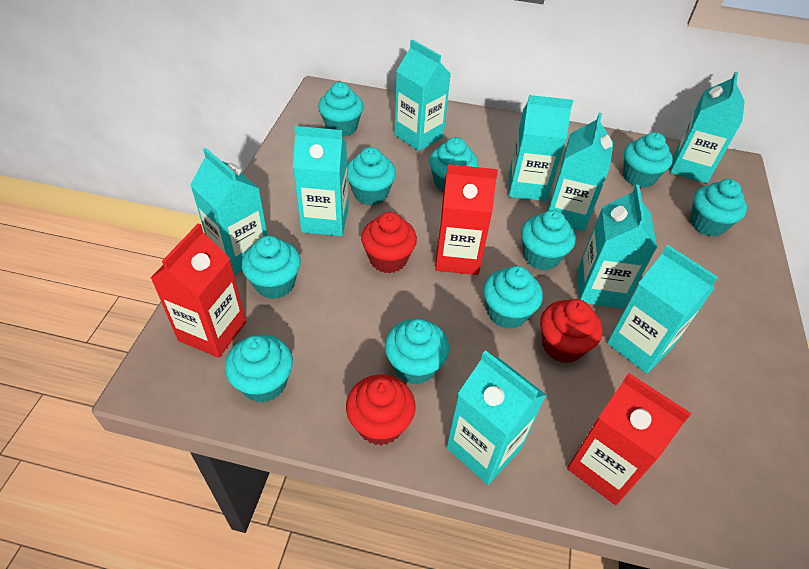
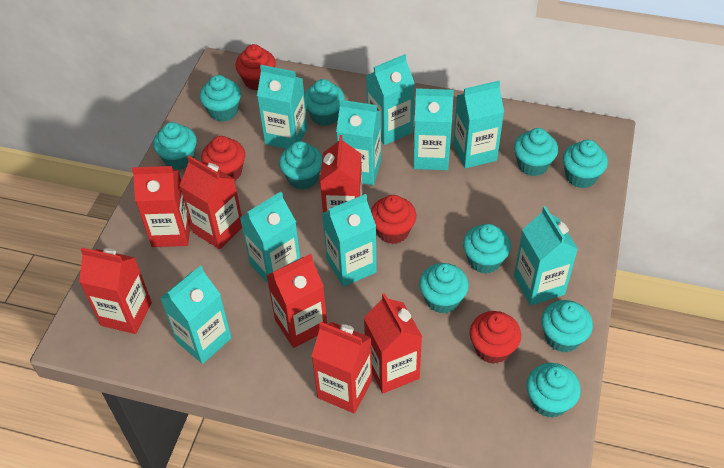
red carton: [151,223,246,358] [435,164,498,275] [567,373,691,505] = 3 -> [79,247,152,334] [132,166,191,247] [180,156,242,249] [266,254,327,348] [311,322,372,413] [320,135,363,213] [364,293,422,394] = 7
red cupcake: [346,375,416,445] [361,212,417,273] [540,299,603,363] = 3 -> [201,136,245,181] [235,44,276,90] [371,195,416,244] [469,311,521,364] = 4

